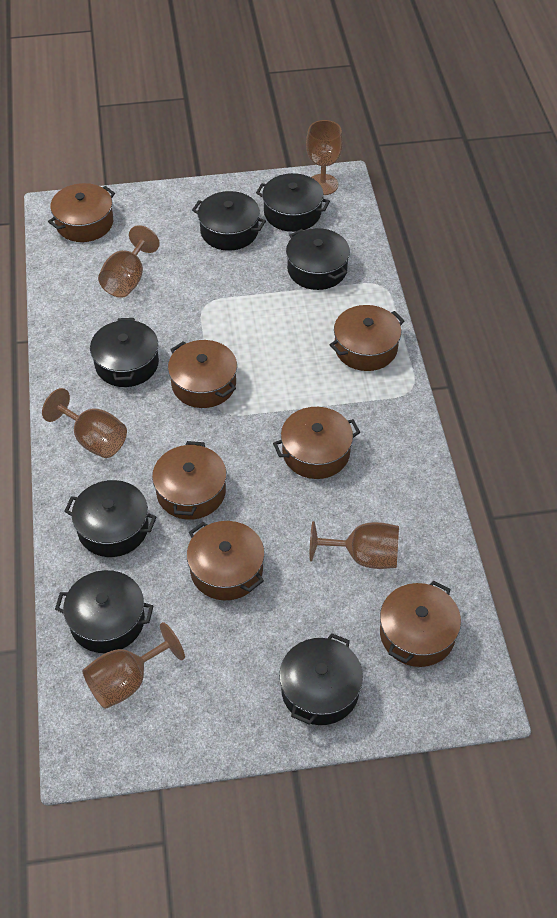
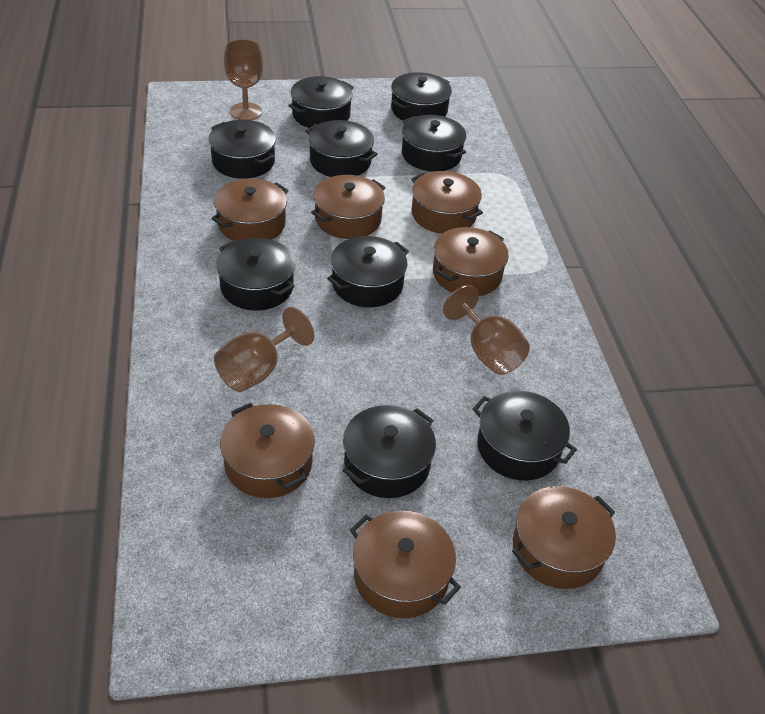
black pot: [55,570,153,653] [64,480,156,557] [90,318,159,387] [192,191,266,251] [256,173,330,232] [279,633,363,725] [286,228,350,290] = 7 -> [208,120,276,179] [216,238,295,311] [288,76,354,128] [306,120,378,177] [327,236,409,307] [342,405,436,498] [391,72,452,120] [402,115,466,172] [473,391,577,480] = 9
brown goblet: [42,388,127,458] [82,622,185,709] [98,225,160,298] [306,120,343,195] [310,521,399,569] = 5 -> [214,307,314,392] [224,39,263,120] [443,285,530,375] = 3

